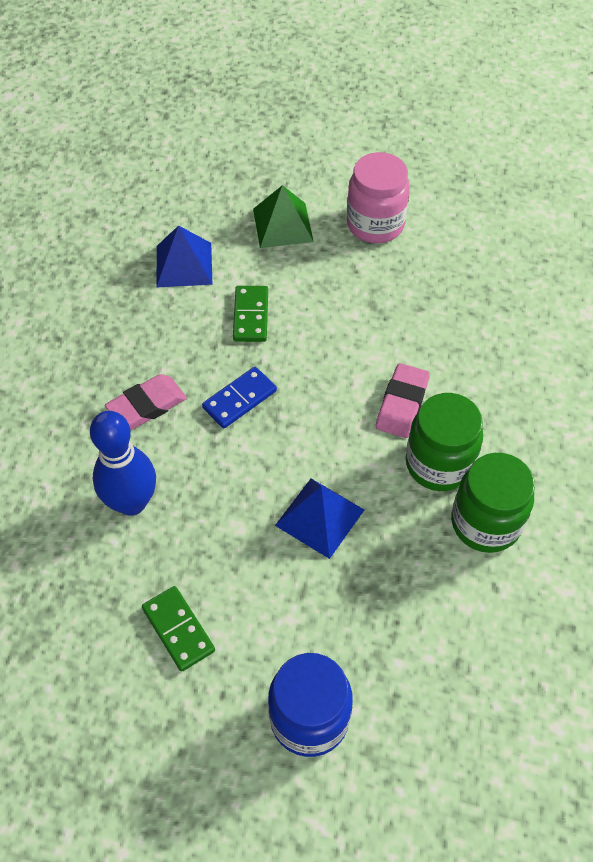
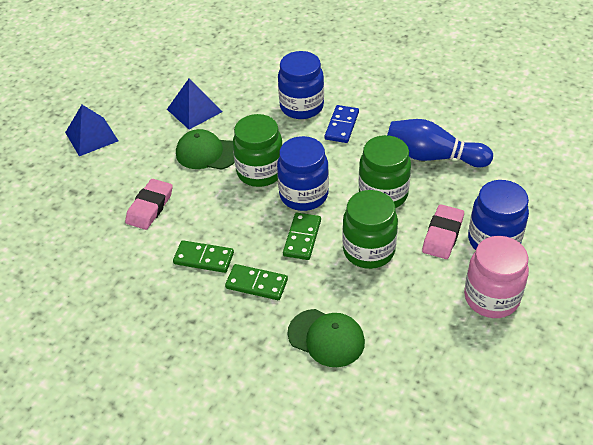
blue jar: [268,653,353,757] = 1 -> [277,136,329,211] [278,51,324,119] [468,180,529,250] = 3
green cap: none = 0 -> [176,129,235,170] [287,309,365,367] = 2
green domino: [142,586,215,672] [233,286,268,342] = 2 -> [173,240,234,273] [225,264,288,300] [283,213,321,260] = 3
green jar: [406,393,483,491] [451,453,535,553] = 2 -> [233,114,282,187] [342,190,398,269] [359,135,411,208] = 3
green pyramid: [253,185,314,248] = 1 -> none = 0

